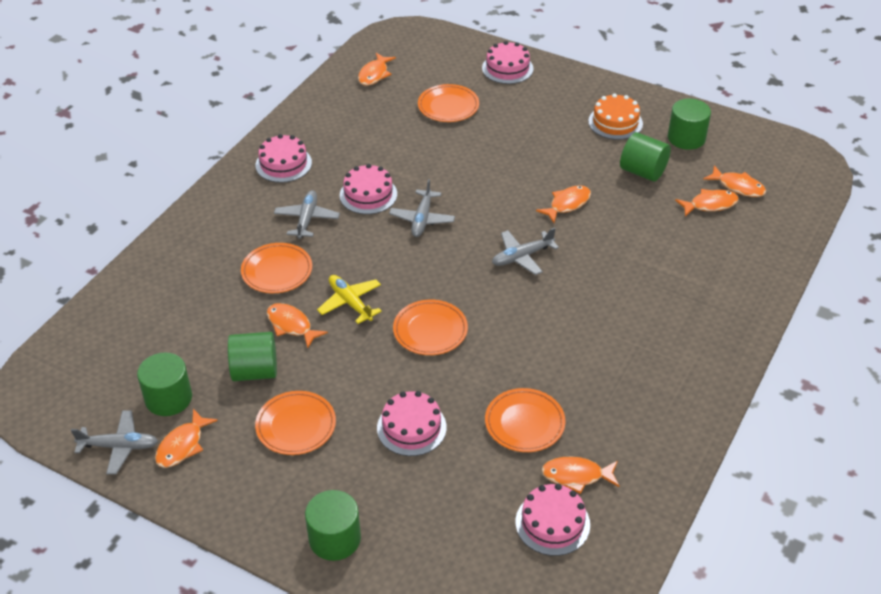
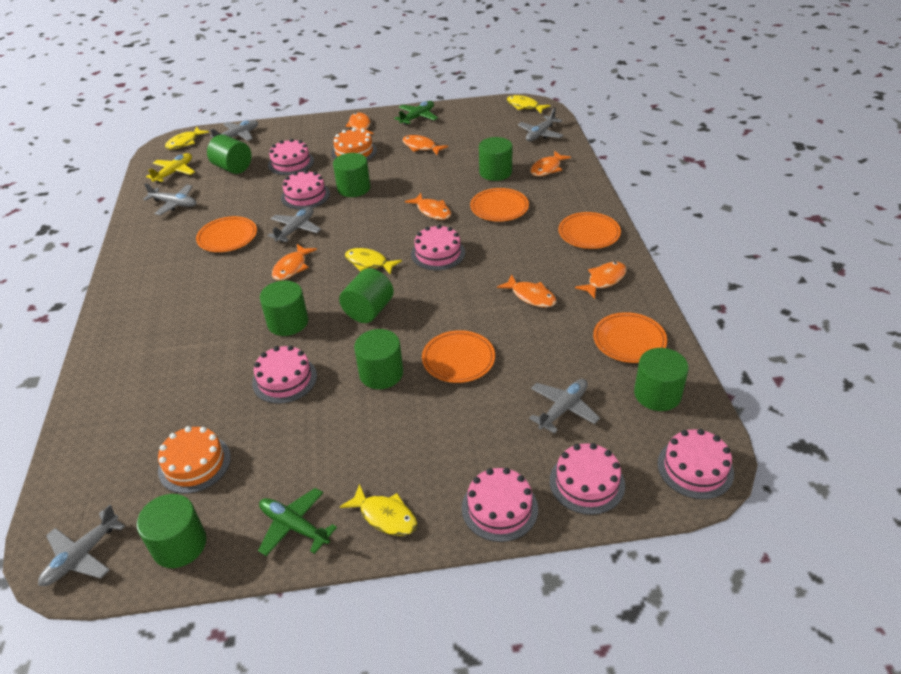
green cylinder: [137,352,192,416] [228,332,277,381] [305,490,361,561] [620,132,671,181] [668,99,711,150] = 5 -> [137,494,207,568] [207,134,252,174] [260,281,308,336] [333,153,370,197] [339,268,394,323] [354,329,403,389] [479,137,512,181] [634,348,689,411] = 8
green plane: none = 0 -> [258,488,337,556] [394,101,438,125] = 2
grey plane: [71,410,158,474] [274,190,340,239] [389,179,455,237] [492,228,559,275] = 4 -> [38,505,125,586] [143,183,197,215] [210,120,258,141] [268,207,321,242] [518,108,563,141] [529,379,600,434] = 6
orange cake: [588,93,643,140] = 1 -> [158,426,231,494] [332,128,377,160] = 2
pink cake: [256,134,312,183] [340,164,397,214] [377,391,447,456] [482,41,534,84] [515,484,590,556] = 5 -> [252,345,317,404] [268,139,314,175] [281,170,330,210] [411,225,465,271] [462,468,538,542] [550,443,625,515] [657,429,734,499] = 7
yellow fish: none = 0 -> [165,127,209,150] [340,484,417,536] [345,248,402,274] [507,95,551,113] = 4

